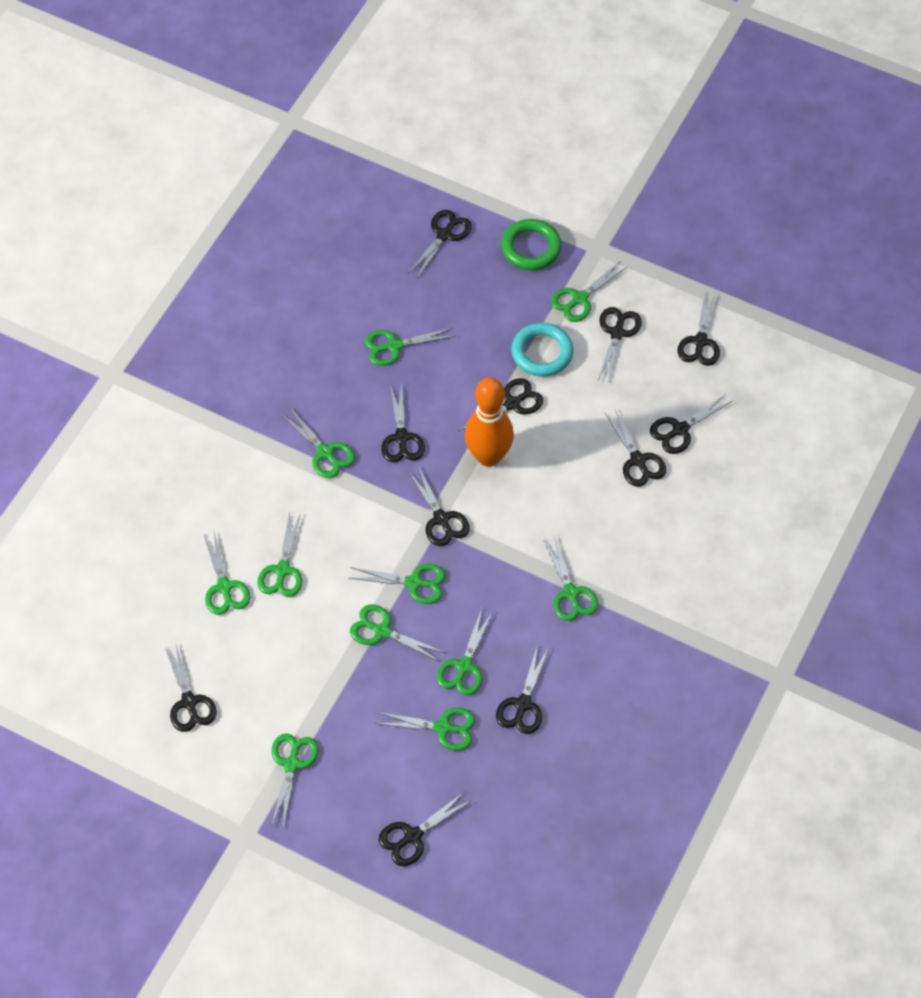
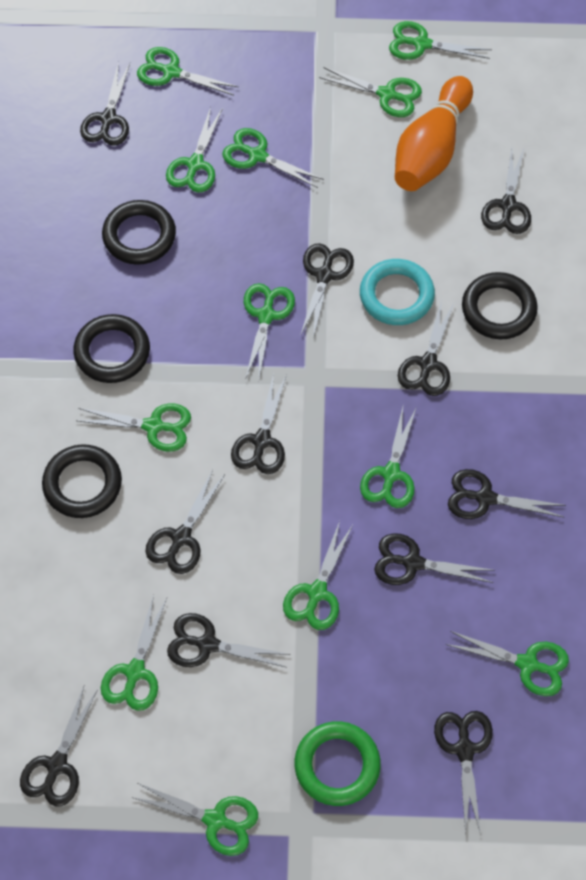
black ring: none = 0 -> [42,444,122,518] [73,314,150,383] [102,200,176,265] [462,272,538,339] = 4
green scissors: [203,532,250,615] [257,512,302,597] [271,733,319,828] [281,407,355,478] [349,564,446,604] [350,605,445,662] [365,328,455,366] [375,708,475,751] [436,609,493,695] [544,536,598,621] [551,261,627,322] = 11 -> [76,404,191,452] [101,594,167,711] [132,783,258,856] [137,47,238,96] [166,107,223,192] [222,128,324,188] [244,283,295,378] [283,521,353,630] [319,67,422,117] [360,406,417,508] [389,21,492,60] [446,631,569,696] = 12

